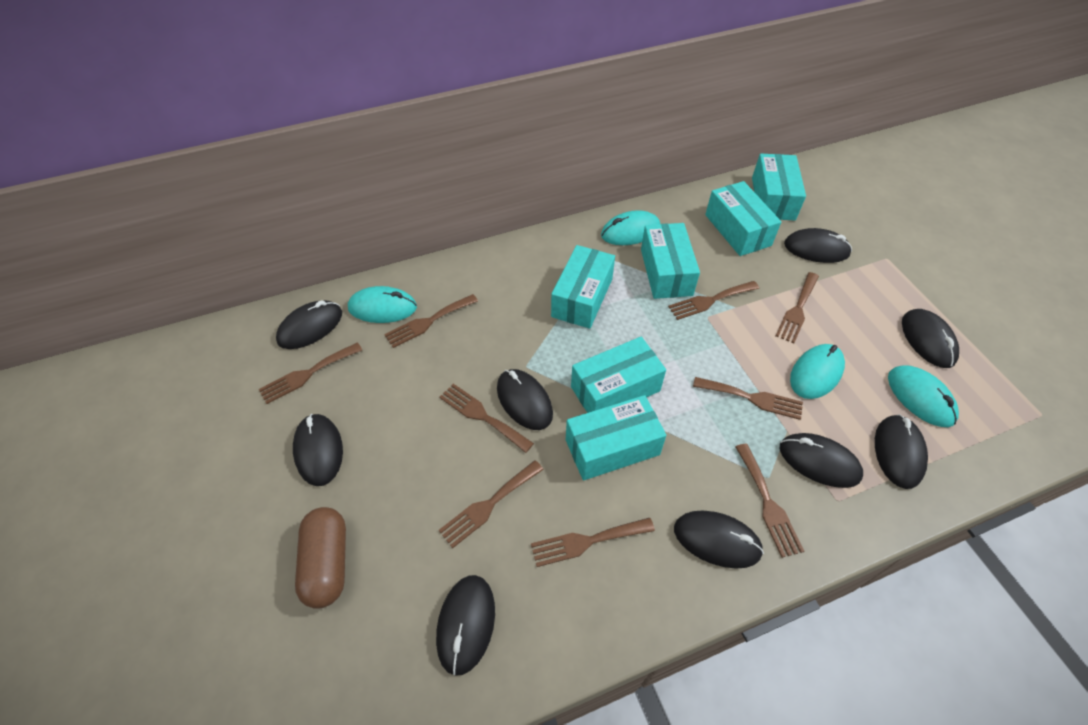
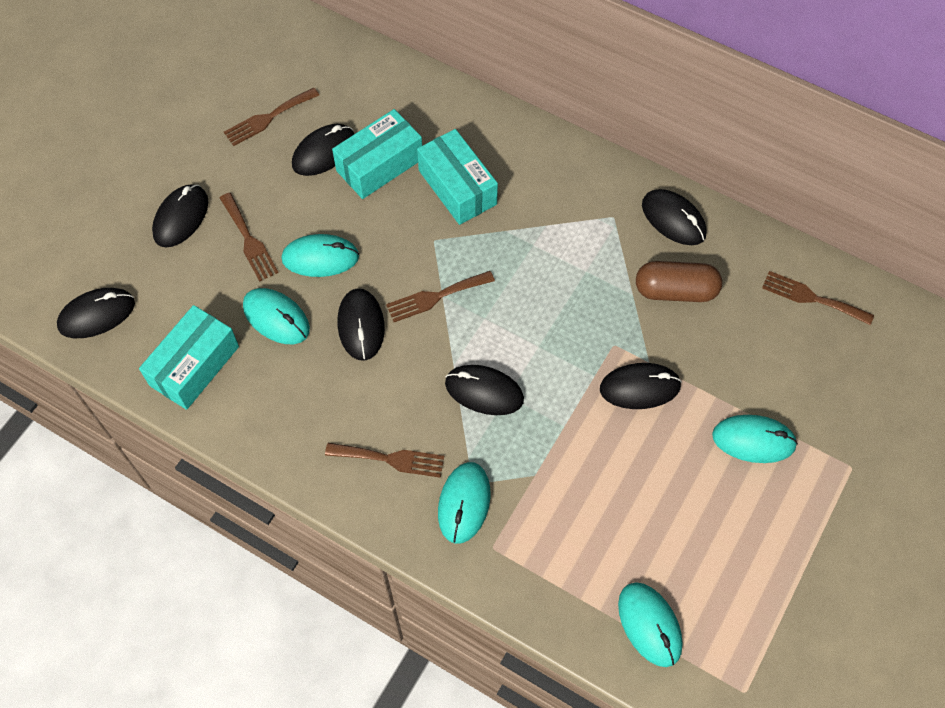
black mouse: [276,300,342,349] [293,414,343,486] [436,575,495,676] [497,369,553,430] [674,511,764,569] [780,433,863,488] [784,228,852,263] [875,414,928,489] [902,309,959,368] = 9 -> [57,288,135,338] [152,185,208,247] [292,124,354,176] [338,288,385,361] [445,365,524,415] [600,363,682,409] [642,189,707,245] = 7
brown fork: [259,342,362,404] [384,294,478,348] [439,384,534,453] [439,460,544,548] [531,518,655,567] [668,281,759,320] [693,377,803,420] [736,443,804,558] [776,272,819,344] = 9 -> [220,193,279,282] [224,88,319,146] [325,443,444,478] [386,271,495,322] [762,271,874,325] = 5
turquoise box: [551,245,615,329] [566,395,666,480] [571,337,666,413] [641,223,700,299] [705,181,781,256] [752,154,806,221] = 6 -> [139,305,239,410] [332,109,422,199] [417,129,498,225] = 3
turquoise mouse: [348,286,417,323] [601,210,660,245] [790,344,845,399] [888,365,959,427] = 4 -> [243,288,310,344] [282,234,359,277] [438,462,491,544] [618,582,683,667] [712,415,798,463] = 5

